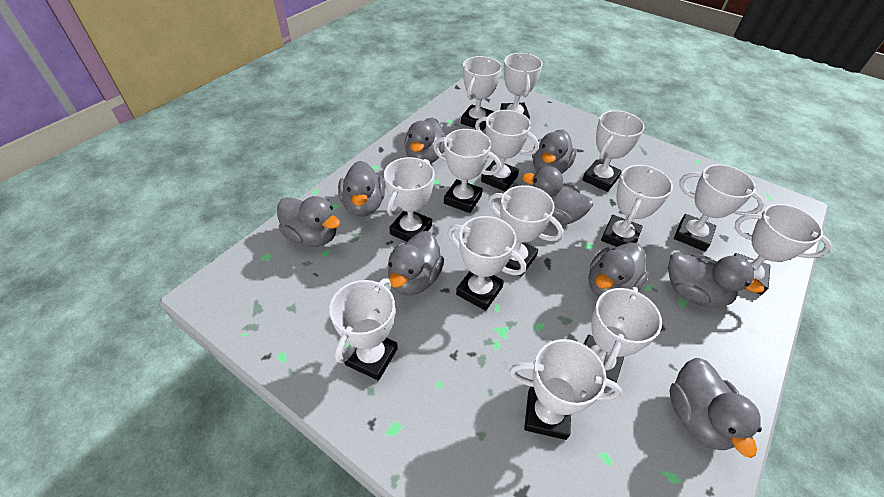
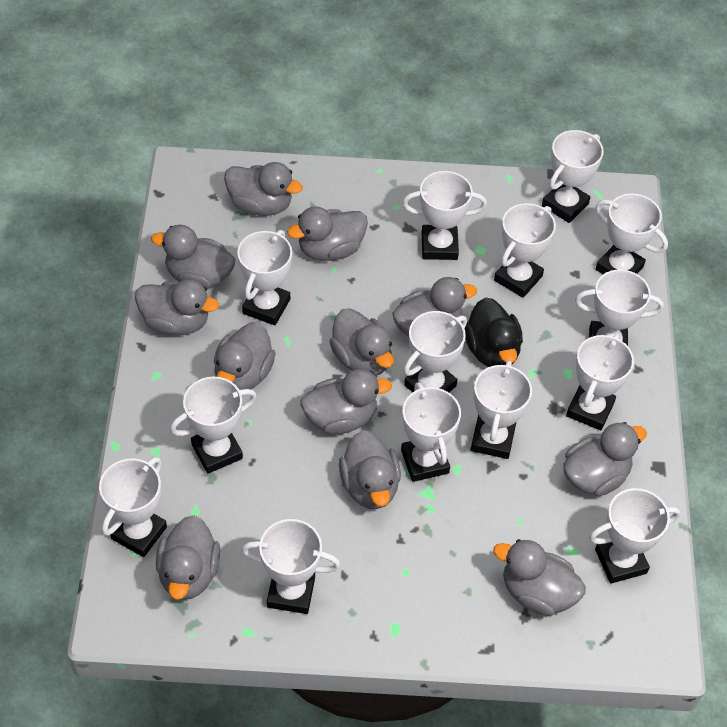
black duck: none = 0 -> [465,297,523,367] = 1
grey duck: [277,196,340,247] [338,161,385,217] [388,231,444,296] [404,117,447,164] [522,166,593,225] [532,130,576,174] [589,242,649,297] [668,252,764,308] [670,358,762,458] = 9 -> [135,279,219,335] [151,225,235,289] [156,515,220,600] [214,322,276,390] [224,162,303,216] [287,206,368,261] [300,369,392,435] [329,308,394,376] [339,430,401,509] [392,277,477,337] [493,539,586,616] [563,422,647,496] = 12

